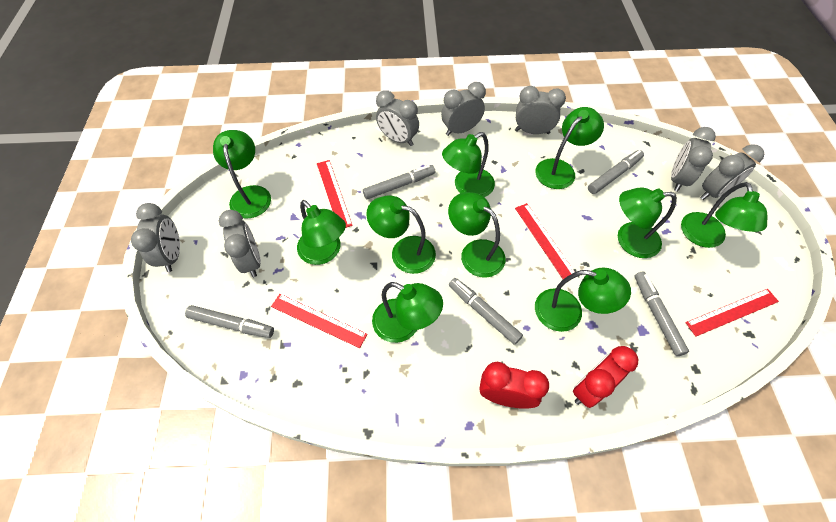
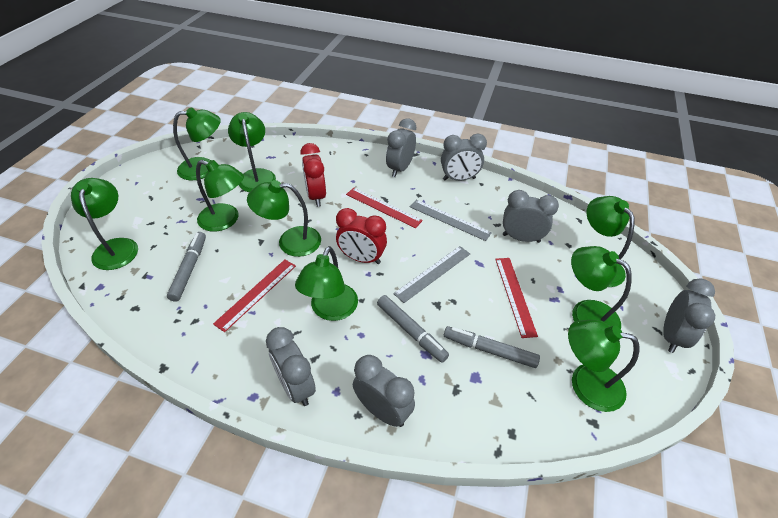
green lamp: [213,130,271,218] [297,200,346,265] [366,195,436,274] [372,282,443,343] [442,132,495,197] [448,192,505,278] [535,107,604,189] [535,268,631,332] [618,187,677,258] [681,182,767,248] = 10 -> [71,178,138,270] [173,107,221,180] [196,160,244,232] [228,112,276,192] [247,180,321,257] [295,246,358,321] [568,320,640,412] [571,246,632,329] [586,196,635,287] = 9
grey clock: [131,203,180,272] [219,210,261,277] [376,90,419,146] [441,82,486,136] [516,86,566,134] [671,127,716,192] [700,144,764,200] = 7 -> [266,327,316,406] [353,355,415,427] [386,118,416,177] [441,134,487,181] [503,190,559,243] [663,278,715,353] = 6
grey marker: [185,305,274,338] [363,165,435,199] [449,278,523,345] [588,150,644,194] [635,271,689,356] = 5 -> [167,232,206,302] [377,295,449,363] [444,326,540,368] = 3
grey ruler: none = 0 -> [393,246,470,303] [410,199,492,241] = 2
red ruler: [271,294,368,348] [317,160,353,228] [515,203,575,279] [685,289,779,337] = 4 -> [213,260,296,332] [346,188,423,228] [495,258,538,338] = 3

